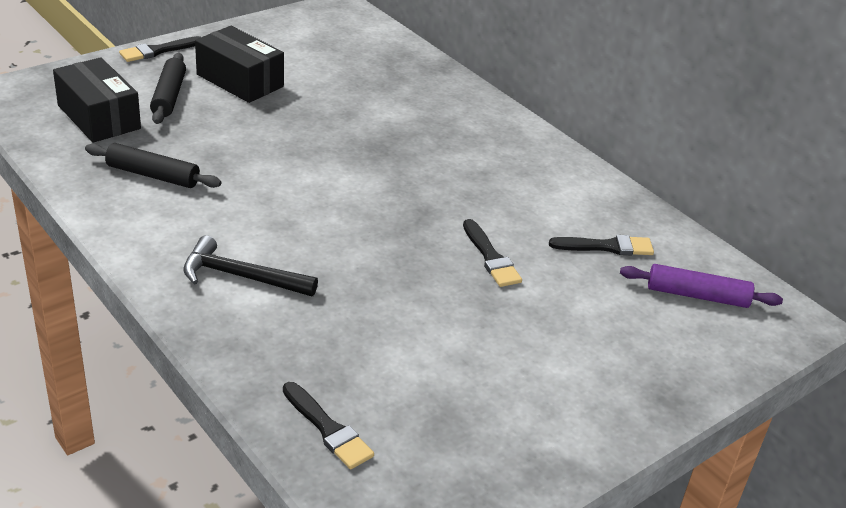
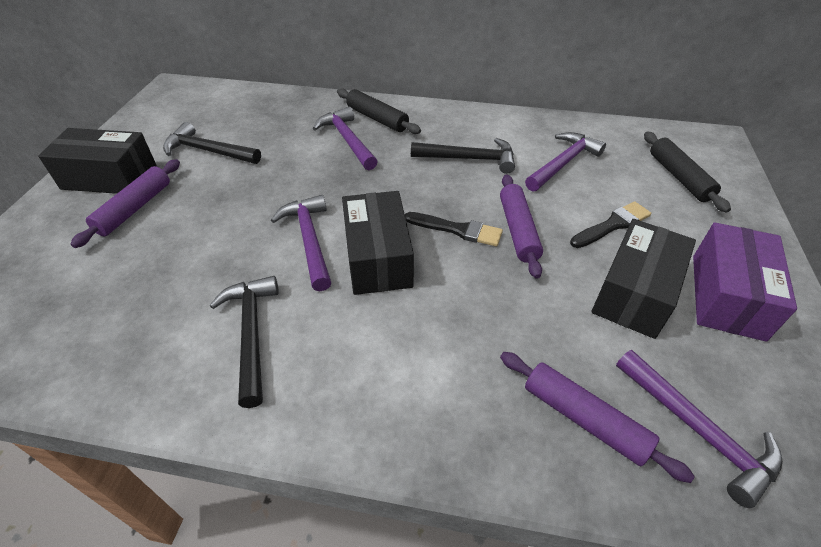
black box: [53,57,141,143] [195,26,284,103] = 2 -> [38,128,157,194] [342,191,414,295] [591,219,696,339] = 3
black brush: [119,36,201,62] [283,382,374,469] [463,219,522,287] [549,235,654,255] = 4 -> [405,212,503,247] [570,201,651,248] = 2
black hammer: [183,235,318,296] = 1 -> [163,122,261,164] [210,276,279,408] [411,138,515,174] = 3
purple box: none = 0 -> [693,222,797,342] = 1
purple hammer: none = 0 -> [271,195,331,291] [313,107,378,170] [525,132,606,191] [616,350,782,508] = 4
purple rolling pin: [620,264,783,308] = 1 -> [71,159,180,248] [500,174,543,279] [500,352,695,483] = 3

